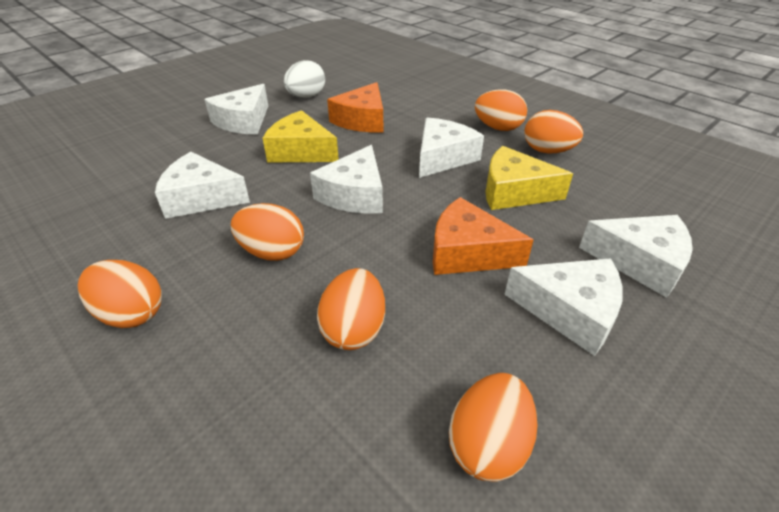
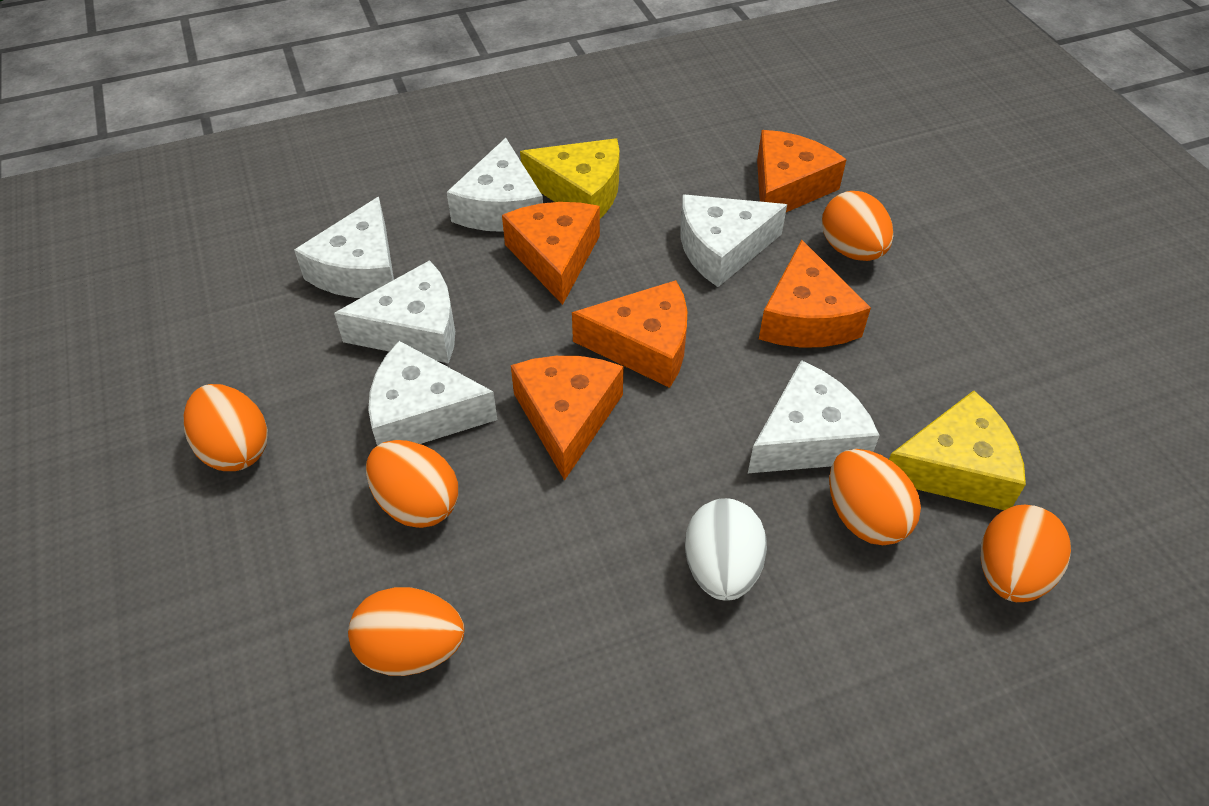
orange cheese: [327,82,383,132] [433,197,534,275] = 2 -> [502,202,600,305] [511,356,624,481] [572,280,687,388] [757,130,847,212] [759,240,871,348] = 5

